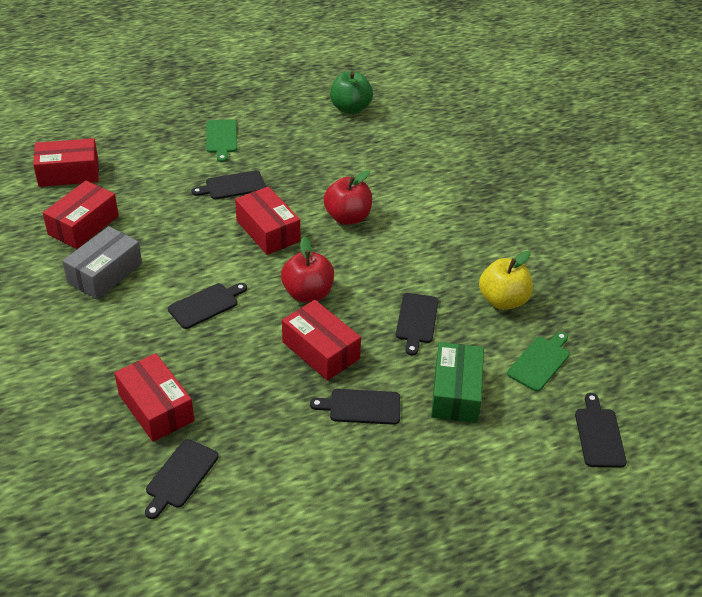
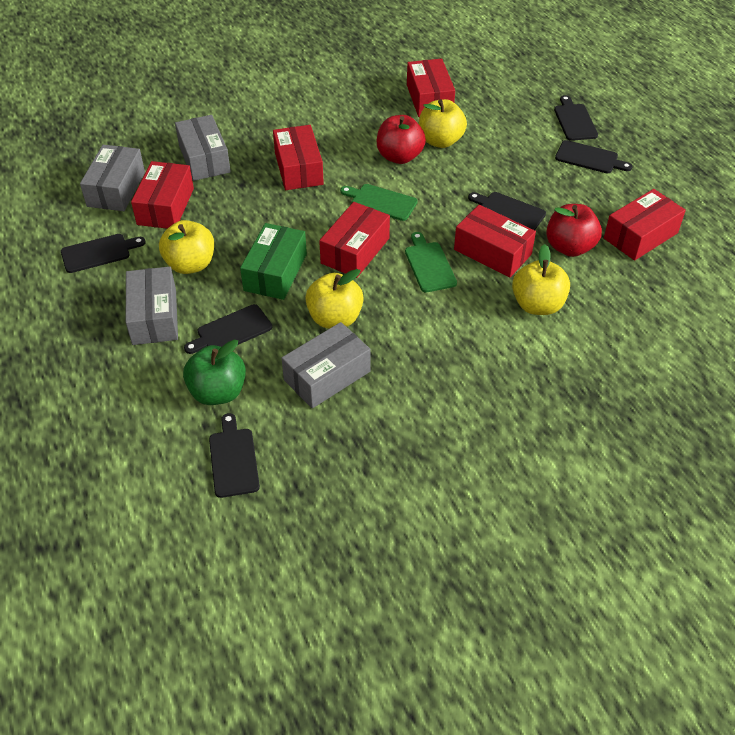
grey box: [62,226,142,300] = 1 -> [80,145,145,211] [126,266,178,345] [175,115,231,181] [281,322,371,408] = 4
red box: [33,138,99,187] [43,181,119,249] [114,353,194,442] [235,186,300,255] [282,300,361,381] = 5 -> [131,161,194,229] [273,125,324,190] [319,202,390,278] [407,58,455,117] [454,205,536,277] [604,189,686,261] = 6
yellow apple: [479,251,533,310] = 1 -> [159,220,214,274] [305,269,364,329] [419,99,467,148] [512,244,570,315] = 4

